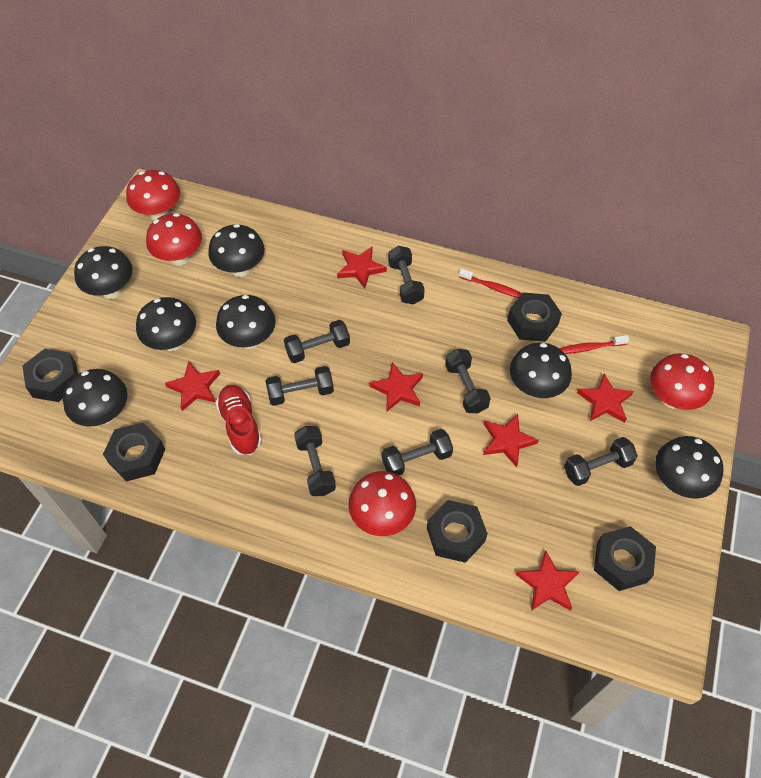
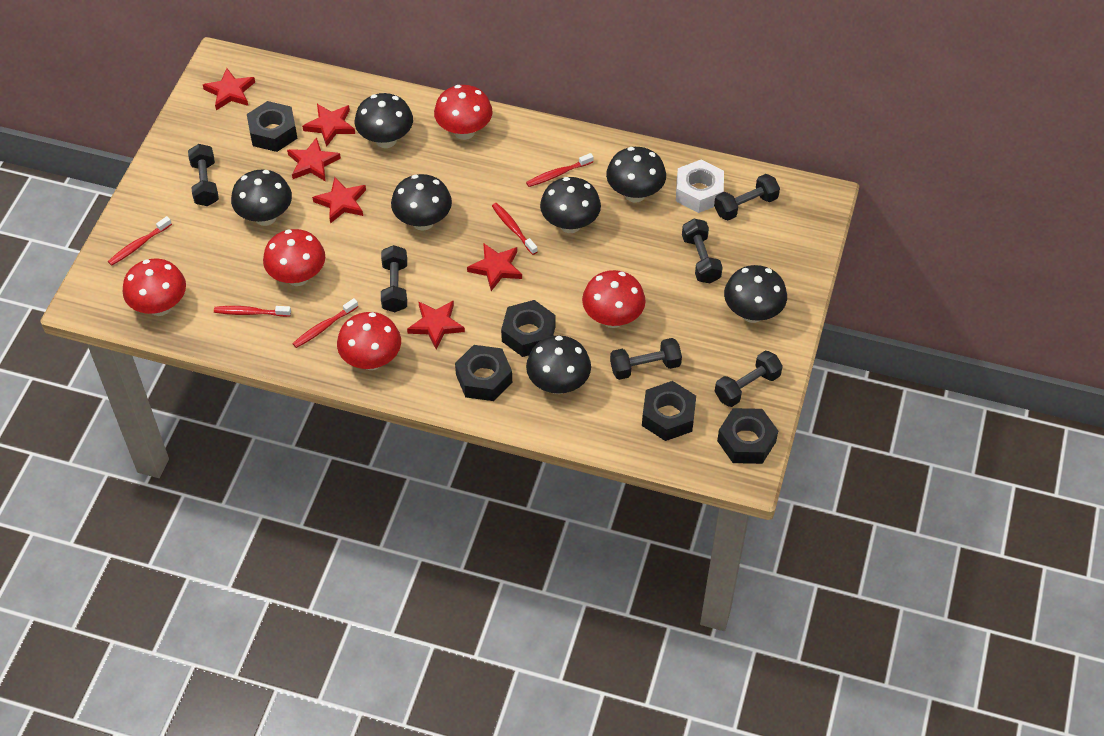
black dumbbell: [265,366,334,406] [284,320,350,363] [294,426,336,496] [382,429,453,475] [388,246,425,305] [445,349,491,413] [564,437,638,486] = 7 -> [188,144,219,206] [381,245,407,312] [610,338,682,380] [682,219,723,283] [714,174,780,220] [715,351,783,407] = 6
red mushroom: [126,170,180,220] [146,213,202,266] [348,471,416,536] [650,353,714,410] = 4 -> [123,259,186,316] [263,229,325,286] [337,312,401,370] [434,85,493,140] [582,270,646,328] = 5
red shoe: [216,385,262,455] = 1 -> none = 0
red toothbrush: [459,269,522,298] [559,335,629,354] = 2 -> [108,216,172,266] [214,306,291,317] [292,298,358,348] [492,203,538,255] [526,153,594,187] = 5
white nut: none = 0 -> [676,159,724,213] = 1

